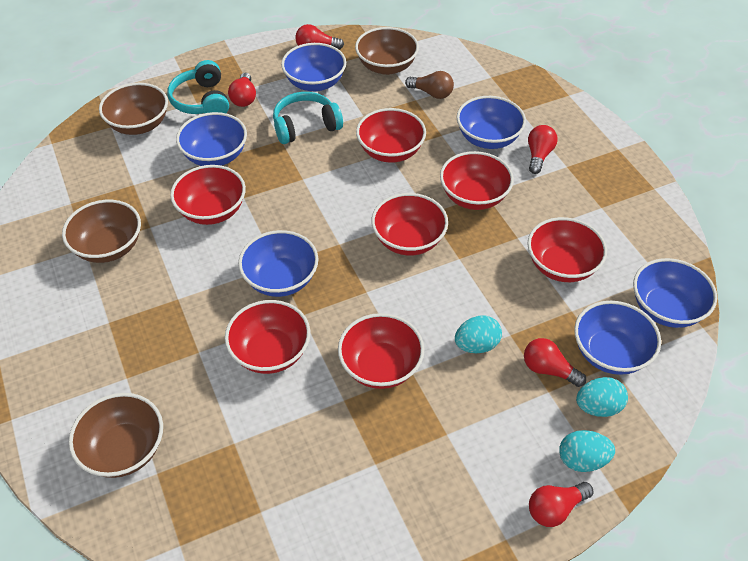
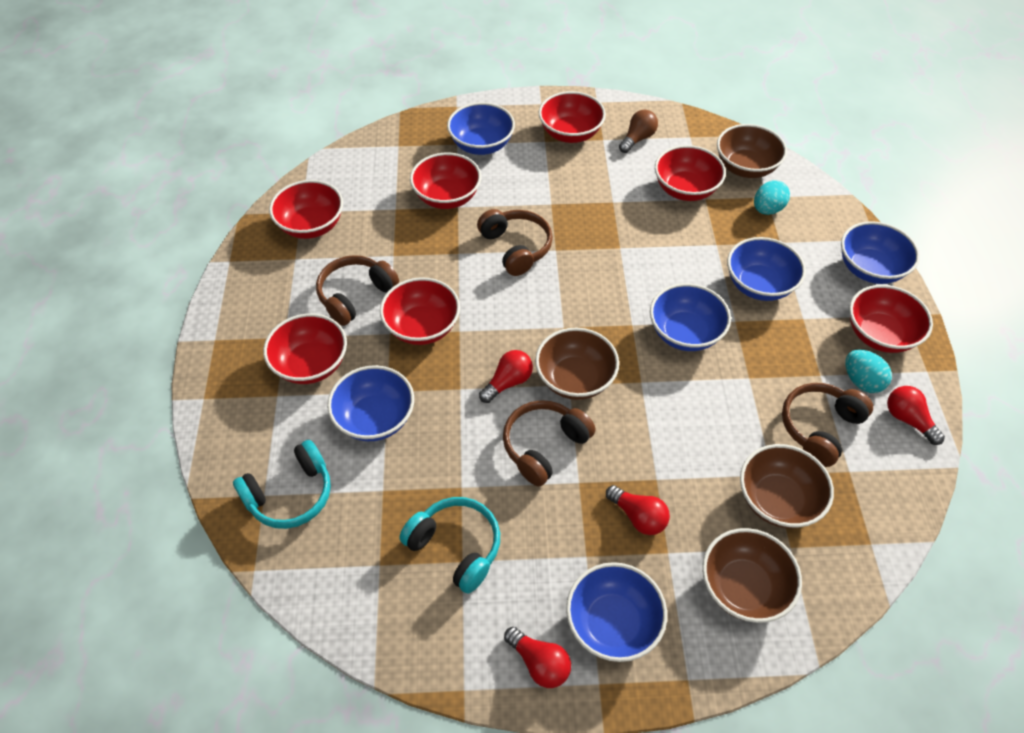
brown headphones: none = 0 -> [316,255,399,326] [477,209,553,276] [503,400,596,486] [782,383,873,467] = 4
red light bulb: [228,73,256,107] [295,24,344,49] [524,338,586,387] [528,125,558,174] [529,482,593,527] = 5 -> [479,350,533,403] [504,627,571,688] [606,485,670,535] [887,386,945,445] = 4
turquoise egg: [455,315,502,353] [559,430,615,472] [576,377,628,417] = 3 -> [754,180,790,215] [845,350,892,393] = 2

